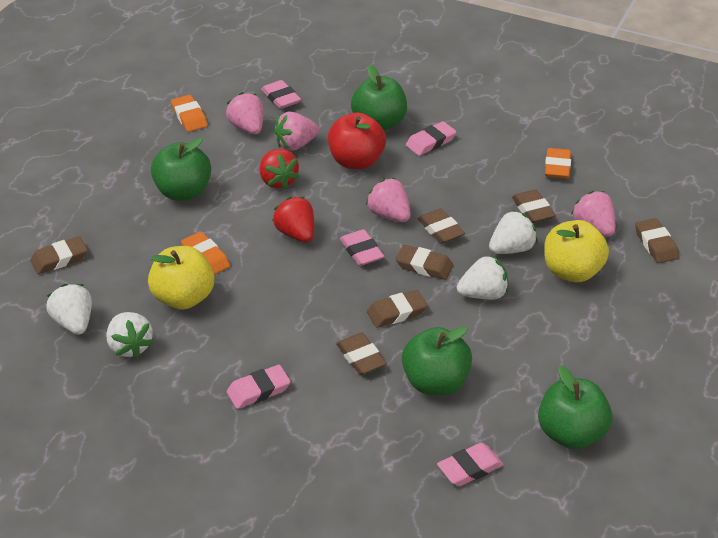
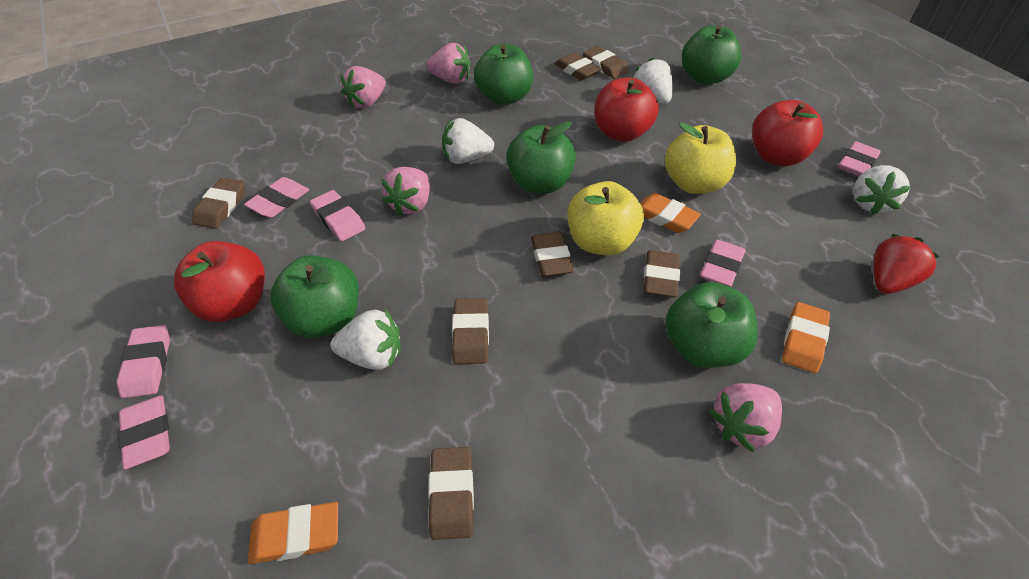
green apple: [151,138,211,201] [351,65,407,130] [402,327,472,395] [538,366,612,449] = 4 -> [270,255,359,338] [474,44,533,105] [506,121,576,194] [665,282,758,368] [682,25,742,84] = 5
pink eraser: [227,365,291,409] [261,80,301,109] [340,229,384,266] [406,121,456,156] [437,443,504,486] = 5 -> [117,325,170,398] [118,395,170,470] [244,177,309,218] [310,190,365,241] [700,239,745,287] [838,141,881,176] = 6
red apple: [328,112,386,169] = 1 -> [174,241,265,322] [595,78,659,142] [752,100,823,166] = 3
red strawberry: [260,149,299,189] [272,196,314,243] = 2 -> [874,234,939,294] = 1

